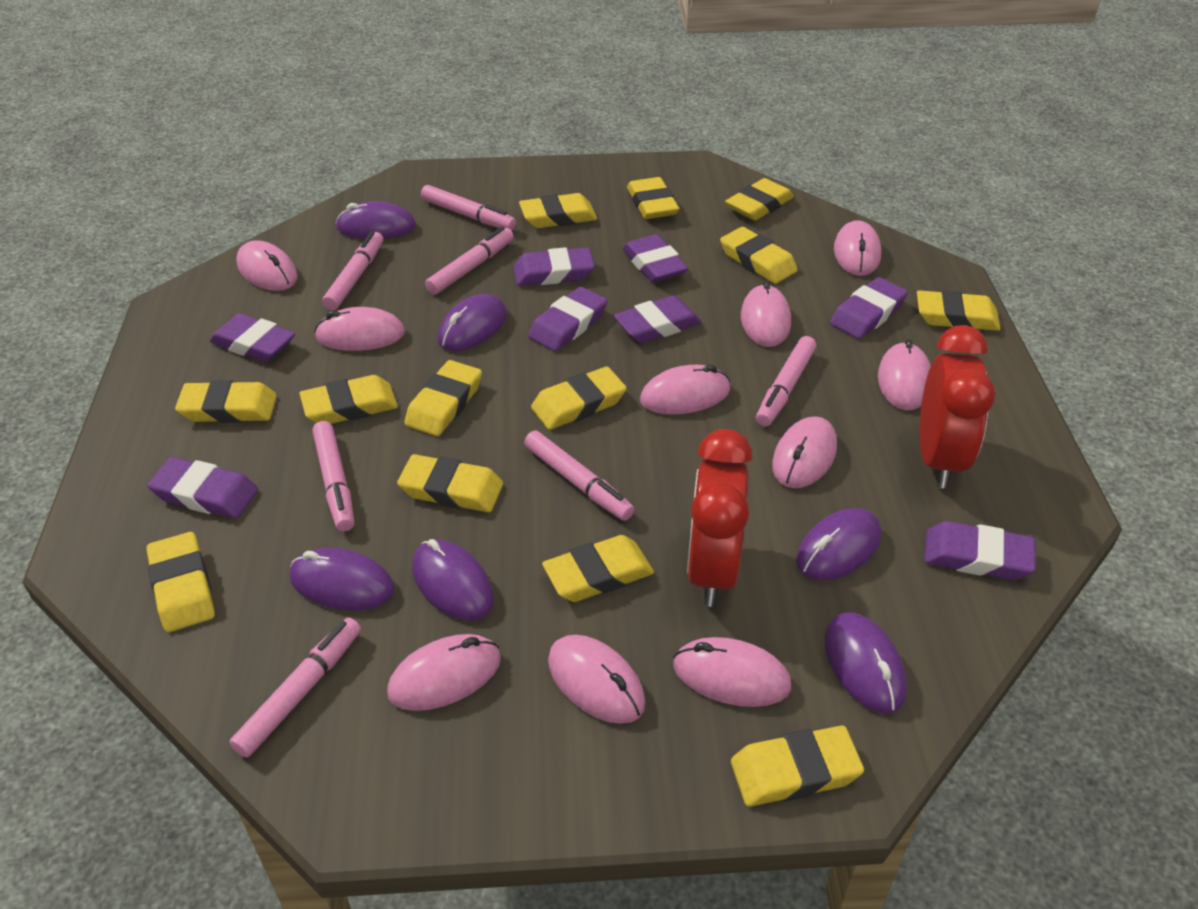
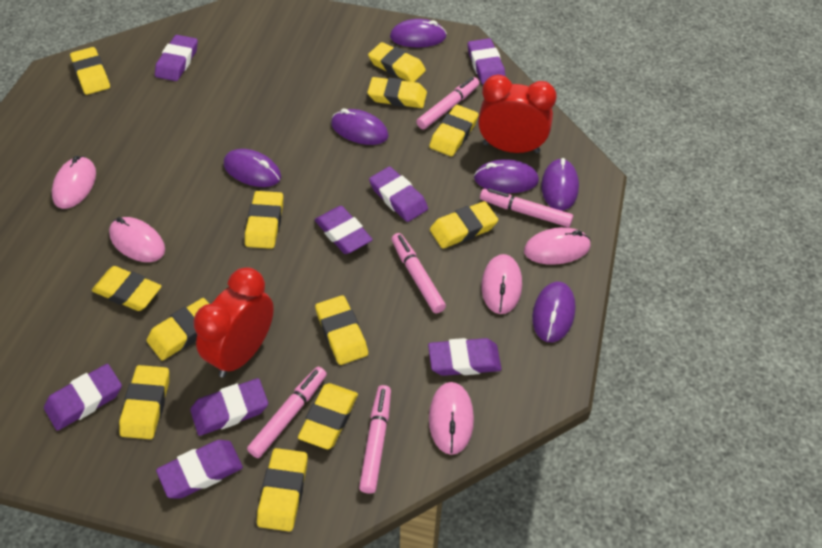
pink marker: [229,618,361,758] [312,421,354,532] [322,231,383,311] [421,185,516,231] [425,227,514,295] [524,431,635,521] [756,336,817,426] = 7 -> [247,367,327,458] [359,385,391,494] [391,233,446,313] [416,77,479,129] [480,188,573,227] = 5
pink mouse: [236,240,298,291] [314,307,405,351] [387,634,501,711] [548,635,646,724] [640,365,730,415] [673,637,791,707] [741,281,791,347] [772,416,837,488] [834,220,881,276] [878,339,931,410] = 10 -> [52,156,96,209] [109,217,165,262] [429,382,474,455] [482,254,522,314] [524,227,591,265] = 5
yellow eraser: [147,532,215,632] [175,380,277,423] [299,375,398,424] [397,454,503,512] [404,360,482,436] [519,193,597,228] [531,366,627,430] [542,535,654,602] [627,177,679,219] [720,227,798,284] [725,178,794,220] [731,725,864,807] [917,290,1001,331] = 13 -> [70,47,110,95] [92,266,162,311] [119,365,169,439] [146,298,209,360] [245,191,283,249] [257,448,308,532] [298,383,358,449] [315,295,368,365] [367,77,427,108] [368,42,426,82] [429,105,479,156] [430,201,498,249] = 12

